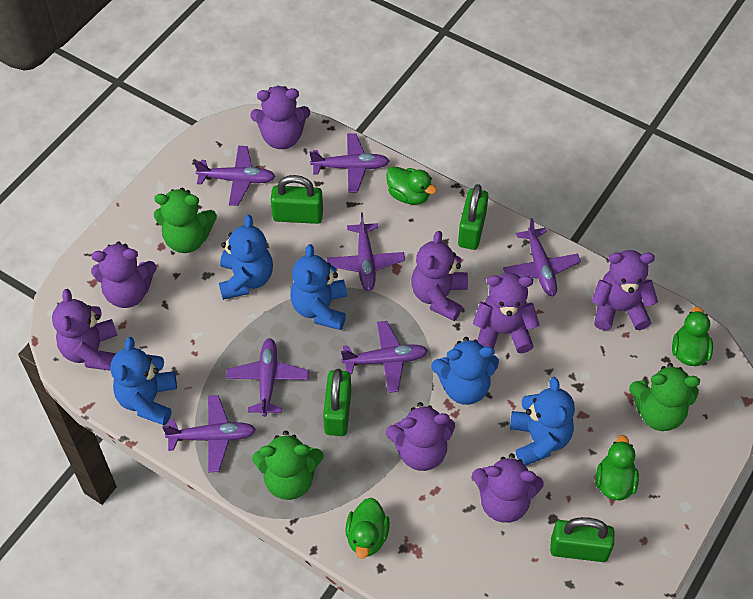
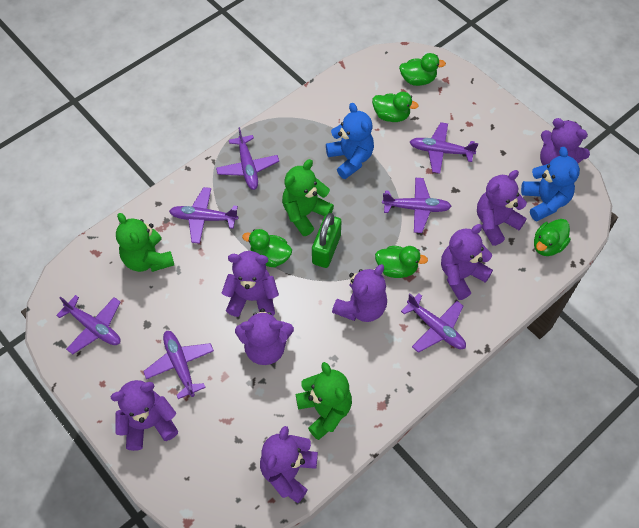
blue teddy bear: [111,337,177,426] [219,215,273,300] [290,244,347,330] [431,337,499,405] [510,377,575,466] = 5 -> [326,103,374,179] [521,147,580,221] = 2
green duck: [345,498,390,559] [386,166,437,205] [596,435,639,500] [672,307,713,366] = 4 -> [242,229,292,267] [372,92,419,122] [375,246,428,278] [399,53,446,86] [534,219,571,256] = 5
green padlock: [271,175,323,224] [323,369,351,436] [458,184,488,250] [550,517,615,562] = 4 -> [312,213,341,268] = 1

